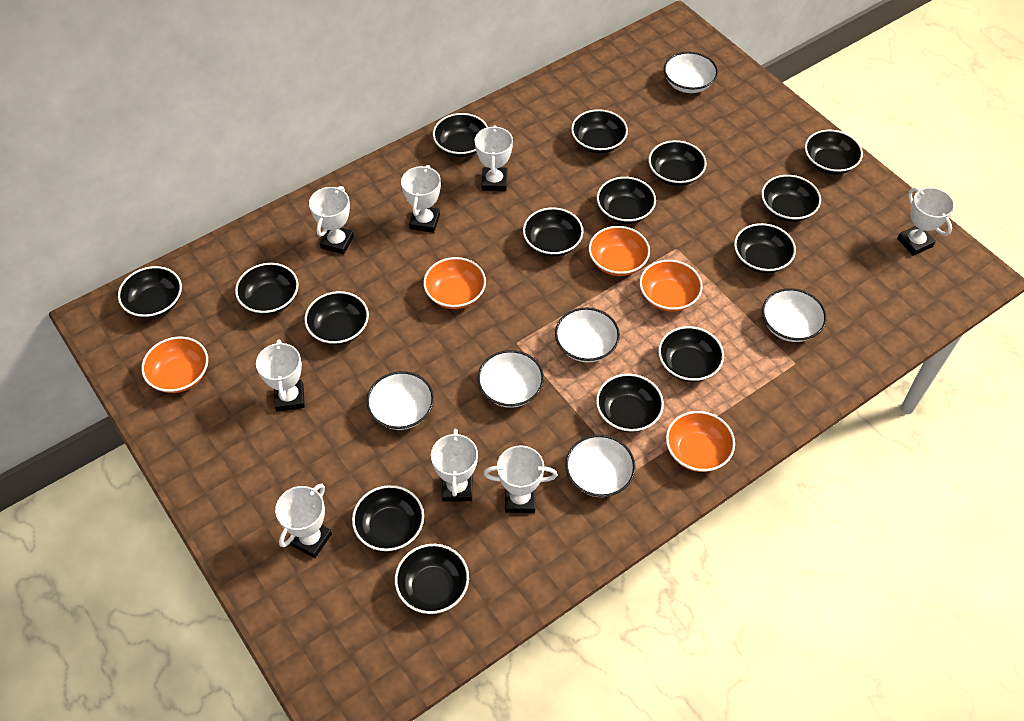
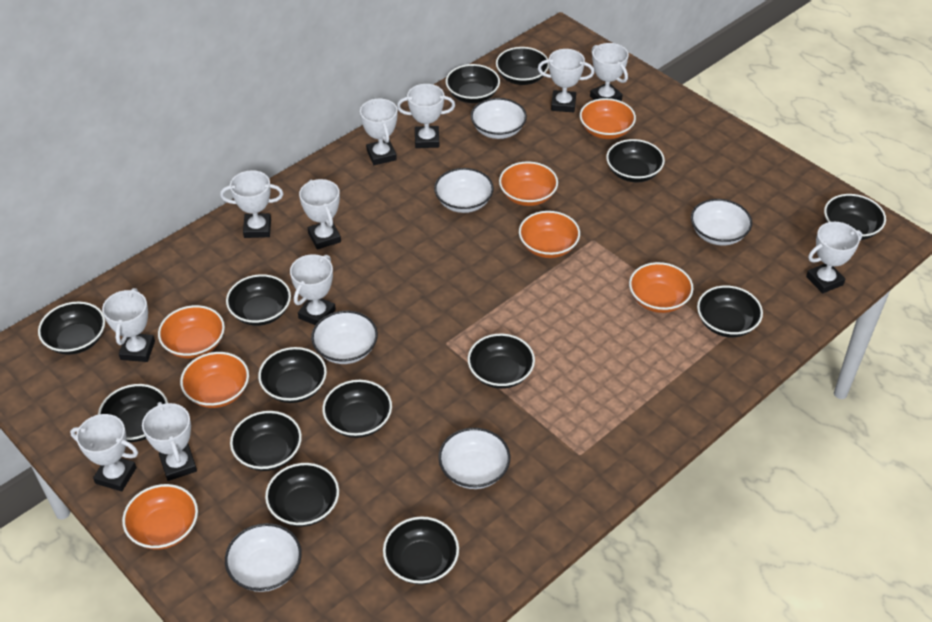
black bowl: [118,266,182,319] [235,263,299,315] [304,291,369,345] [352,485,424,551] [395,544,469,614] [433,113,488,157] [523,207,583,257] [571,109,628,154] [596,374,664,433] [597,177,656,224] [649,140,706,186] [658,326,724,382] [734,223,796,274] [761,175,821,222] [805,130,863,175] = 15 -> [38,301,105,355] [98,384,168,442] [226,274,291,326] [230,411,302,471] [258,347,327,403] [265,463,339,527] [322,380,392,438] [383,516,459,585] [446,64,500,103] [468,334,535,389] [496,47,549,85] [606,139,665,183] [697,286,763,338] [824,194,886,240] = 14
orange bowl: [141,337,208,393] [423,257,486,309] [589,226,650,276] [640,260,703,312] [666,411,735,472] = 5 -> [122,484,198,550] [158,305,225,359] [180,352,249,408] [499,161,558,206] [519,211,580,258] [580,98,636,139] [629,262,693,313] = 7
white trophy: [256,339,305,412] [275,483,332,558] [309,186,354,255] [401,165,441,233] [431,429,478,502] [475,125,513,191] [484,445,558,513] [897,187,955,256] = 8 -> [70,414,138,491] [102,288,155,362] [142,402,197,481] [220,170,283,238] [290,254,336,325] [299,179,341,250] [360,99,398,165] [397,84,455,148] [538,49,594,112] [590,43,629,101] [806,222,862,294] = 11

